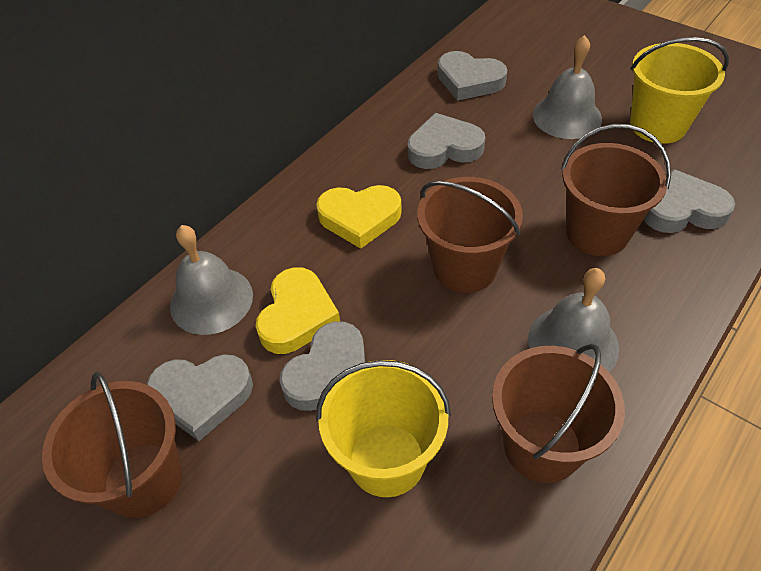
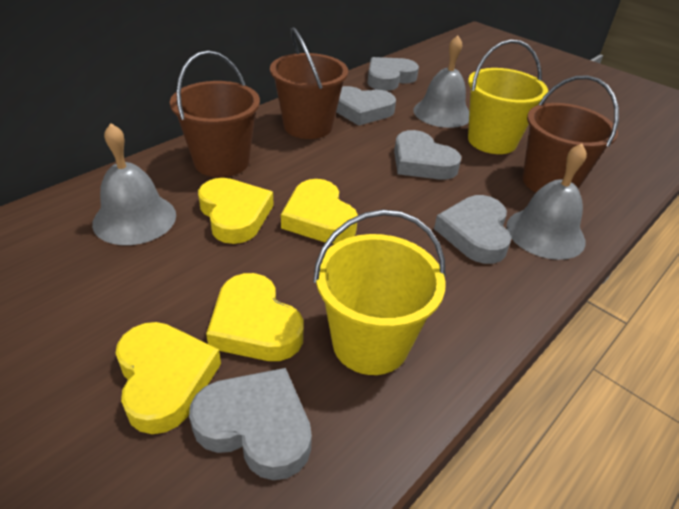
brown bucket: [42,372,182,518] [417,177,523,293] [492,343,625,483] [561,124,671,256] = 4 -> [170,50,260,177] [270,27,348,139] [523,75,619,193] = 3
yellow heart: [256,267,340,354] [316,185,402,249] = 2 -> [116,322,221,434] [198,178,274,244] [206,273,304,361] [281,179,358,244] = 4

